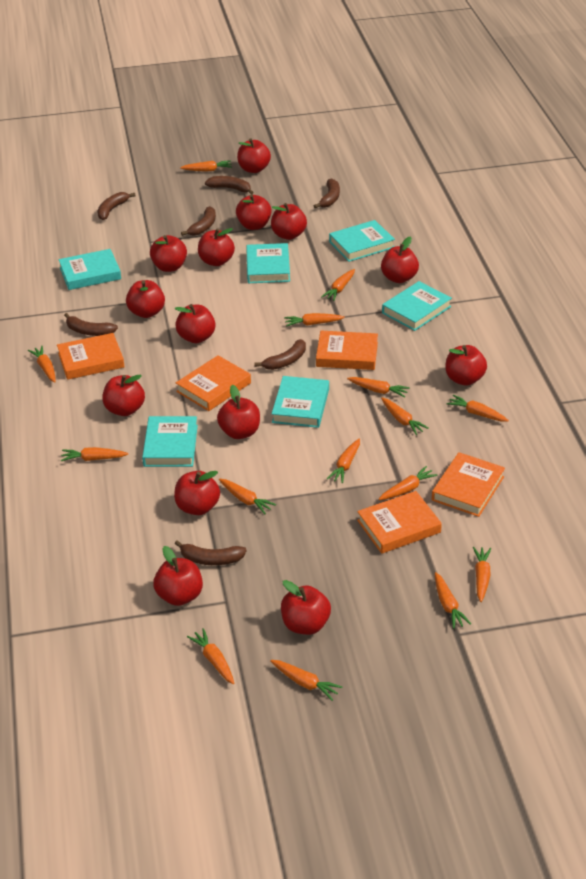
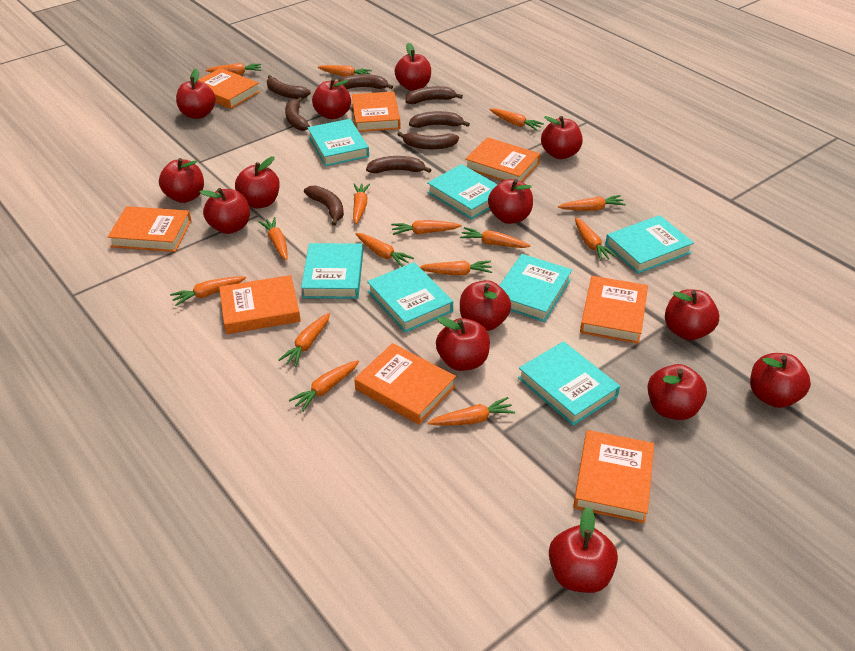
brown banana: [64,313,118,336] [97,192,136,220] [174,540,247,565] [181,206,216,236] [205,176,254,194] [254,339,306,370] [314,178,340,208] = 7 -> [267,75,311,99] [285,97,310,131] [304,185,344,226] [338,74,393,89] [366,156,431,173] [397,132,459,150] [405,86,463,104] [409,111,470,128] = 8
orange book: [57,333,125,380] [176,355,251,411] [316,331,378,370] [357,491,442,554] [432,452,505,517] = 5 -> [108,206,191,252] [198,68,260,109] [219,275,301,334] [352,91,401,132] [354,343,456,425] [465,137,540,182] [573,430,654,523] [580,276,648,344] = 8
turquoise book: [59,249,121,290] [142,416,198,467] [246,243,290,283] [272,376,329,428] [329,220,395,262] [382,281,452,331] = 6 -> [301,243,363,299] [308,119,369,166] [367,262,453,333] [427,164,498,220] [499,254,572,322] [518,341,620,426] [605,215,694,274] = 7

